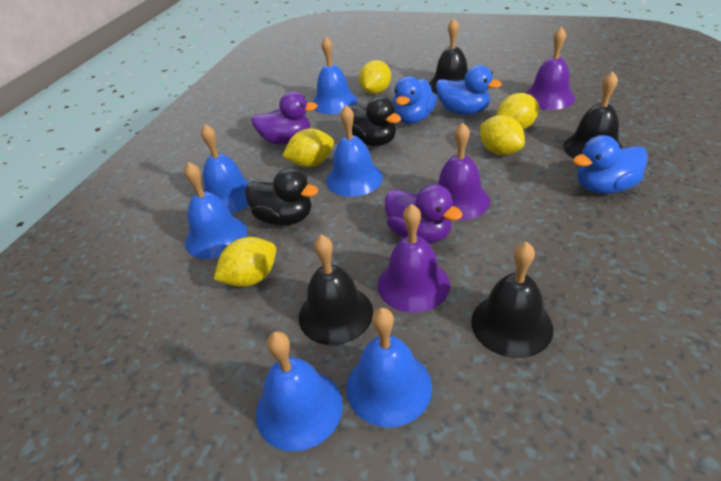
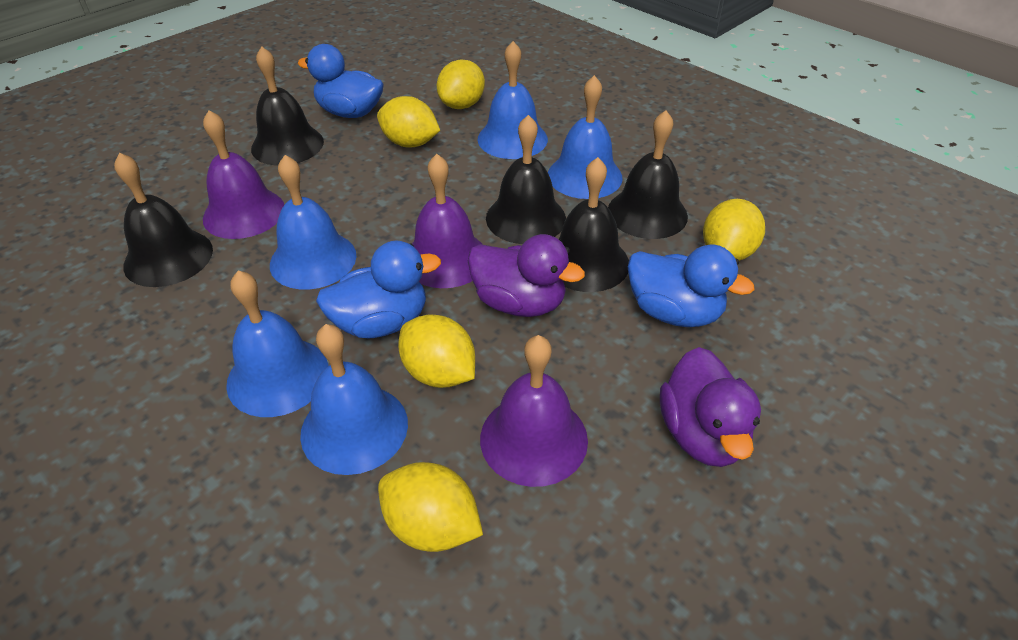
black bell: [299,235,373,345] [429,18,468,94] [471,242,553,358] [563,71,623,159] = 4 -> [114,153,213,287] [251,46,324,165] [486,115,566,244] [559,157,629,292] [608,110,688,239] = 5
black duck: [245,168,318,226] [348,96,401,146] = 2 -> none = 0
blue bell: [184,162,248,259] [201,124,250,213] [256,331,343,451] [313,37,357,114] [326,105,383,197] [346,308,432,428] = 6 -> [226,271,328,417] [270,155,356,289] [300,324,408,475] [478,41,548,159] [548,75,623,199] = 5

